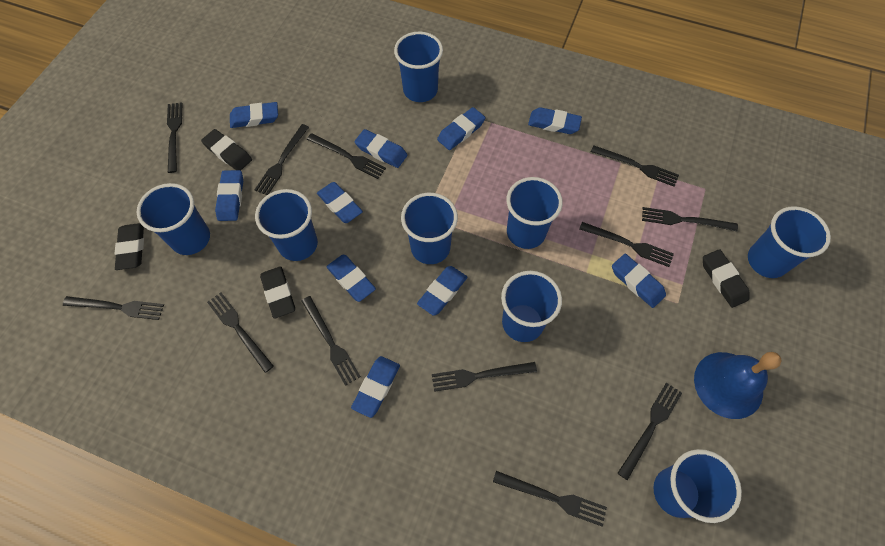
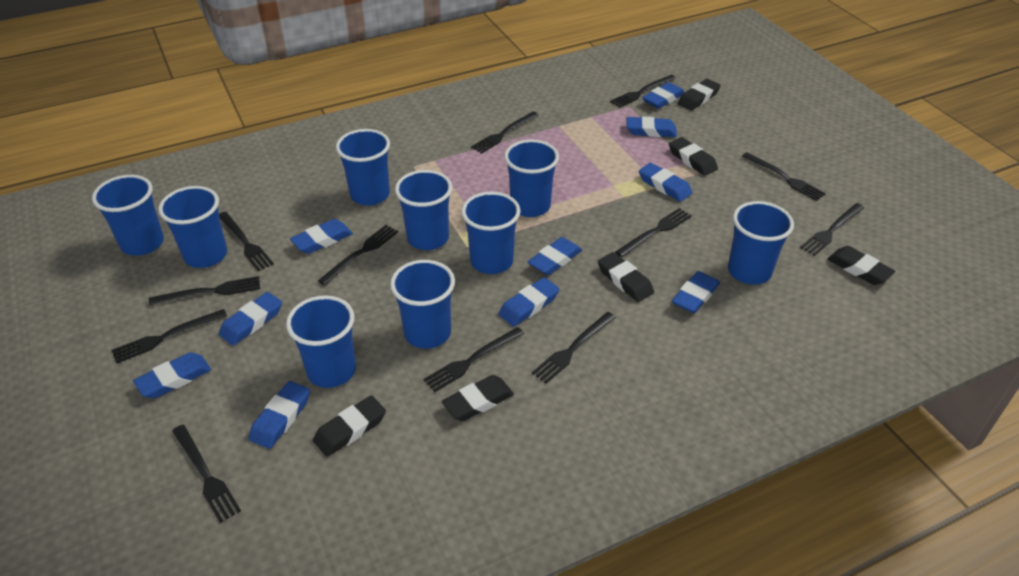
black eraser: [115,223,144,270] [201,129,252,171] [260,266,295,319] [703,249,749,308] = 4 -> [313,395,386,457] [442,375,514,421] [598,252,654,302] [669,137,718,176] [678,79,721,111] [828,246,895,285] = 6
blue bell: [694,352,782,419] = 1 -> none = 0
blue cup: [136,183,210,255] [255,189,318,261] [394,32,443,102] [401,193,458,264] [501,271,562,342] [506,177,563,249] [653,449,742,523] [748,206,831,278] = 8 -> [92,175,164,256] [158,186,227,268] [286,295,356,388] [336,129,390,206] [390,260,455,349] [395,170,452,250] [461,192,521,274] [504,139,559,217] [728,201,794,285] = 9

